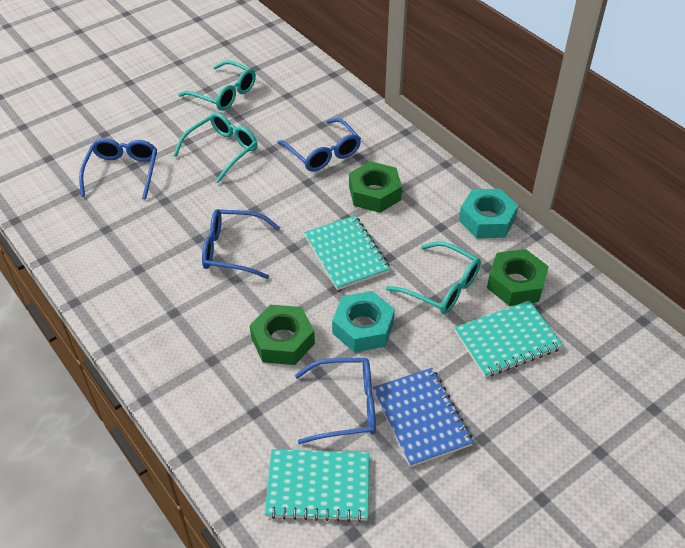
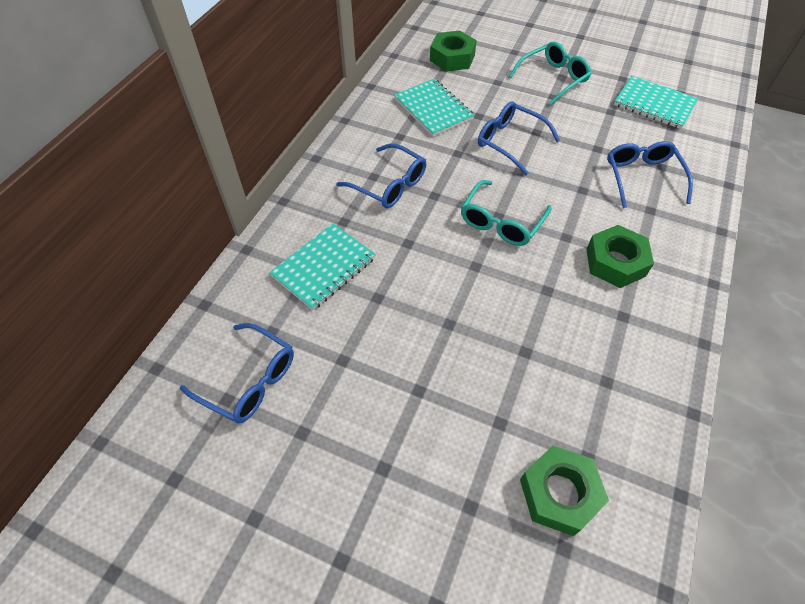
blue notebook: [372,368,473,467] = 1 -> none = 0
turquoise glasses: [173,112,258,183] [178,60,256,111] [386,241,481,314] = 3 -> [461,180,552,246] [509,42,591,106] = 2
turquoise nut: [332,291,395,352] [459,189,518,238] = 2 -> none = 0

